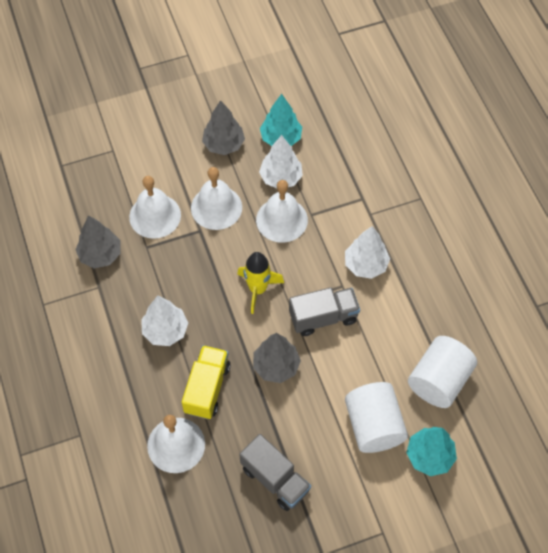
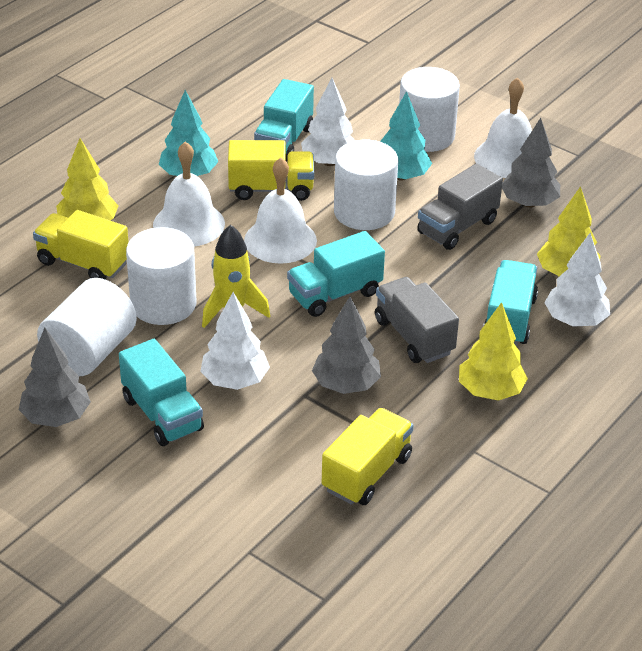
turquoise truck: none = 0 -> [119,339,204,446] [254,79,314,162] [287,231,385,317] [483,260,538,346] = 4
white bell: [129,176,181,239] [147,415,205,473] [191,167,242,230] [256,180,308,243] = 4 -> [153,142,225,246] [244,157,317,264] [474,78,532,178] = 3
white cylinder: [345,382,408,453] [408,336,477,408] = 2 -> [37,278,137,376] [126,227,196,325] [334,140,398,230] [399,67,460,152] = 4
yellow tree: none = 0 -> [56,138,118,220] [459,302,528,401] [537,186,600,276] = 3
yellow truck: [182,345,231,419] = 1 -> [33,210,129,280] [228,140,314,201] [322,408,414,505] = 3

